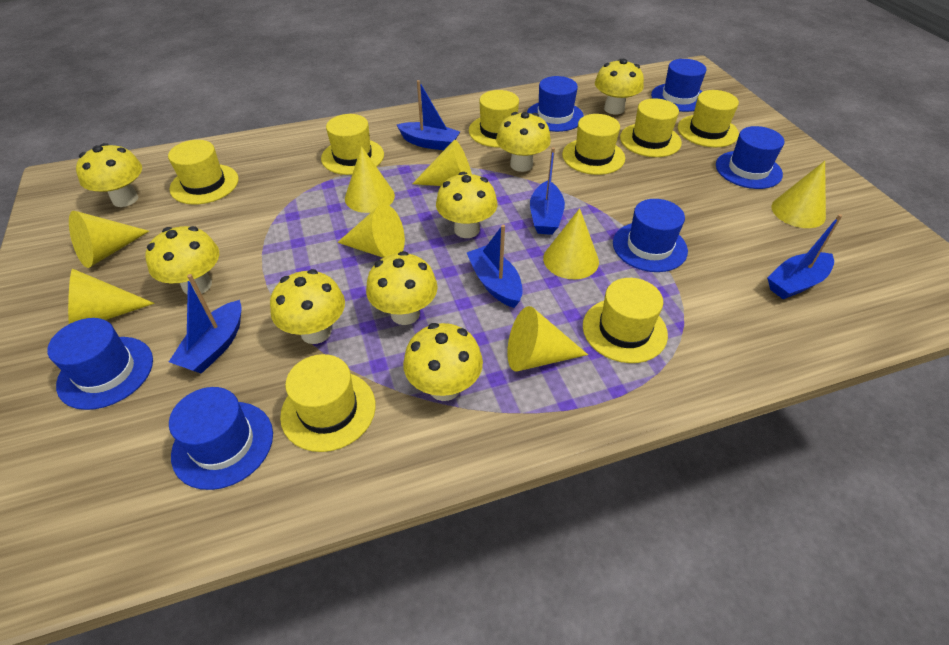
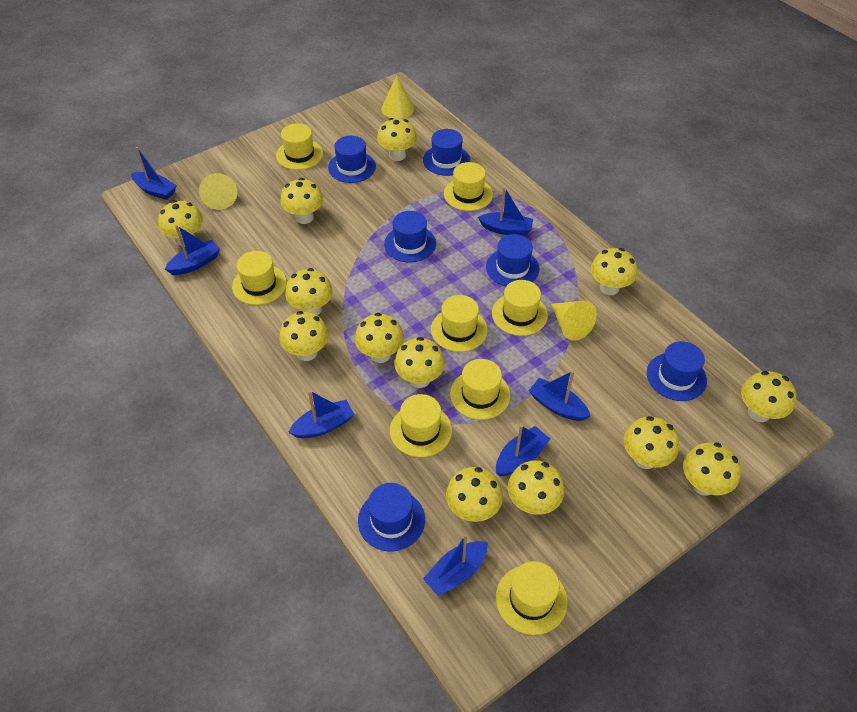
blue boat: [169,274,242,374] [397,80,460,150] [467,225,523,308] [530,147,565,235] [767,214,842,299] = 5 -> [131,147,177,200] [165,225,220,275] [288,390,355,438] [423,534,487,596] [478,187,533,236] [496,425,550,476] [529,371,590,421] = 7
yellow cone: [68,269,155,324] [69,211,149,268] [337,204,405,258] [345,146,395,213] [412,140,472,186] [507,306,588,372] [543,208,599,279] [772,161,826,228] = 8 -> [199,173,237,210] [381,76,414,119] [551,301,597,341] = 3
yellow mushroom: [76,143,142,207] [145,226,219,295] [270,269,345,344] [366,251,438,325] [403,323,483,401] [436,172,497,238] [496,112,551,172] [595,59,644,114] = 8 -> [158,200,203,246] [279,311,329,361] [280,178,323,224] [285,268,333,315] [355,313,404,363] [377,118,417,161] [394,337,445,388] [446,467,503,522] [508,460,564,515] [591,248,637,295] [624,416,679,469] [683,442,741,496] [741,371,796,422] = 13

